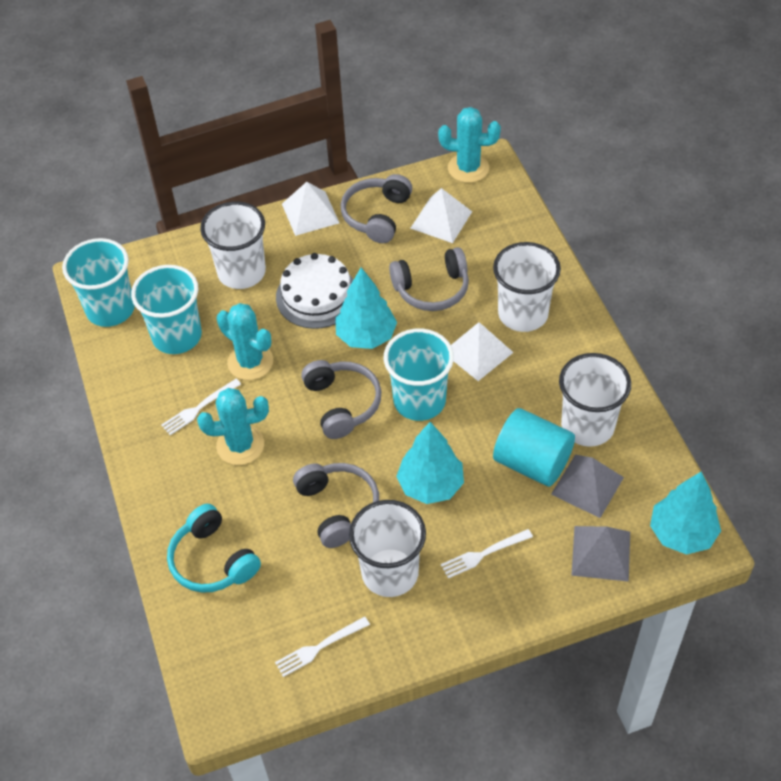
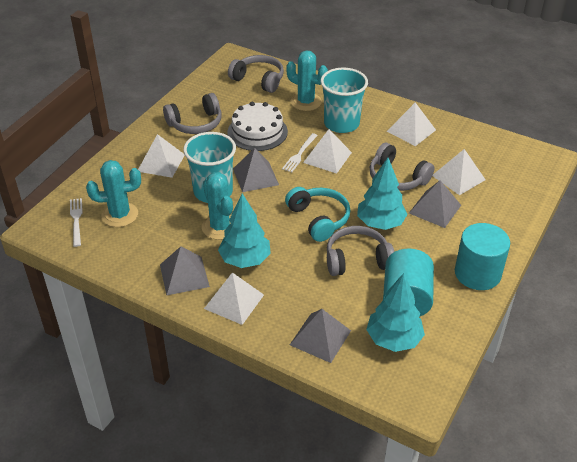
grey pyramid: [551,455,624,518] [571,526,630,582] = 2 -> [160,246,210,295] [233,148,279,192] [290,309,351,363] [409,180,461,228] = 4
turquoise cup: [62,238,135,327] [131,265,202,354] [384,329,454,421] = 3 -> [183,132,236,203] [321,68,368,133] = 2
turquoise cylinder: [493,408,575,487] = 1 -> [383,248,434,316] [455,223,510,290] = 2
white cup: [200,201,266,289] [349,500,426,597] [493,242,561,332] [559,353,631,447] = 4 -> none = 0
white fork: [161,379,241,435] [275,616,370,677] [441,529,533,578] = 3 -> [70,198,83,247] [282,133,318,173] = 2
white pyramid: [282,182,339,236] [410,188,472,243] [451,322,514,381] = 3 -> [138,134,185,178] [204,272,264,325] [303,129,352,174] [387,103,436,146] [433,149,486,195] = 5

